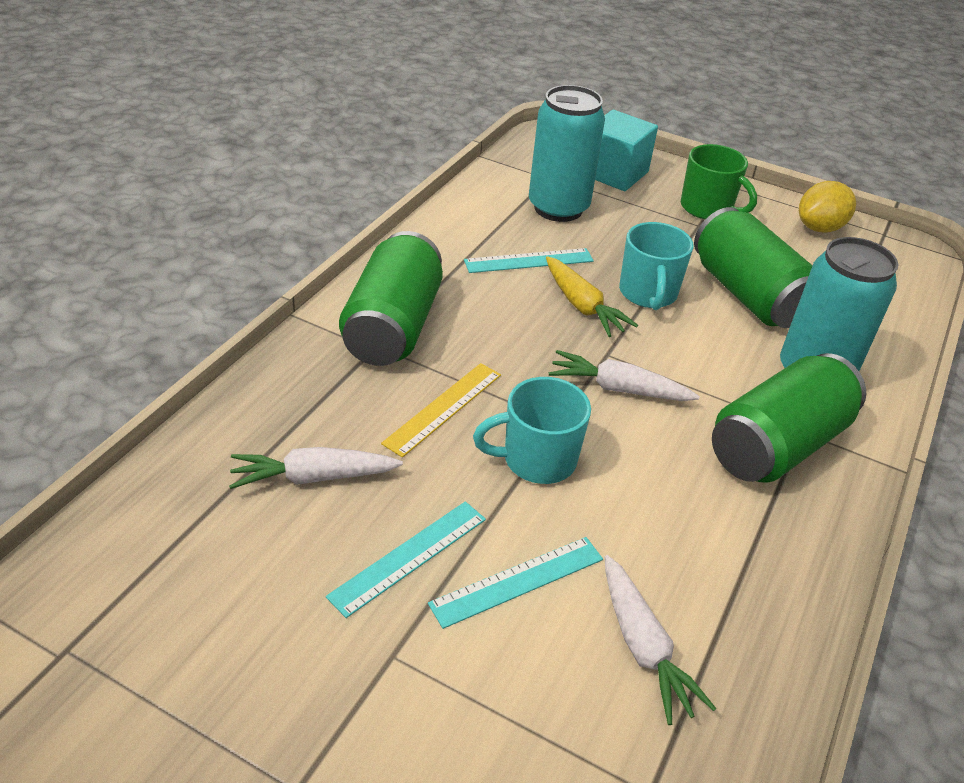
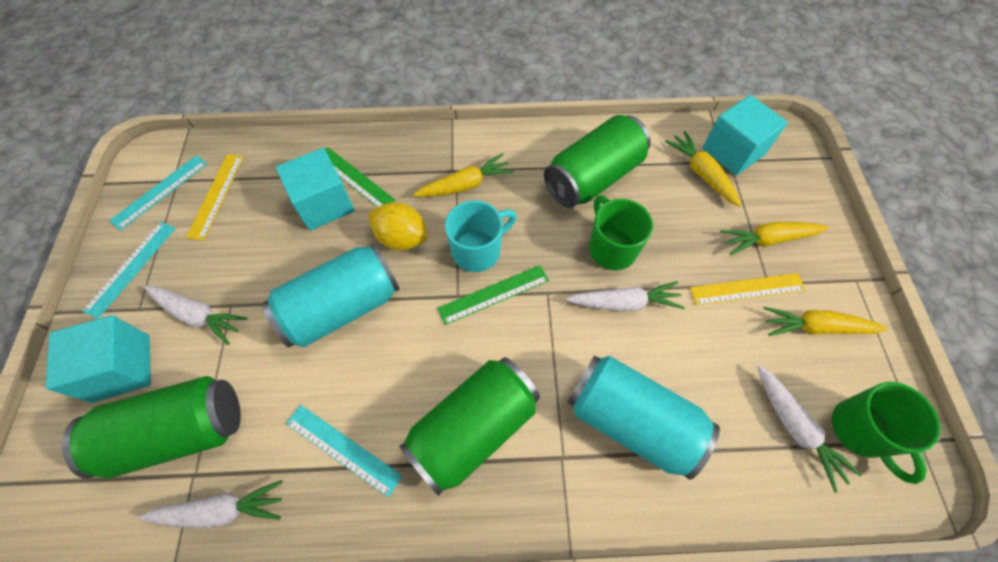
green mug: [681,144,757,219] = 1 -> [589,195,653,270] [832,382,940,484] = 2
green ruler: none = 0 -> [325,147,395,207] [437,265,549,325] = 2
turquoise cube: [595,110,658,191] = 1 -> [45,315,151,403] [276,148,355,231] [702,95,788,176] = 3
turquoise mug: [473,377,591,484] [619,222,693,310] = 2 -> [445,200,517,272] = 1
white carrot: [229,447,403,489] [549,350,700,401] [605,555,716,725] = 3 -> [138,480,283,528] [144,286,247,345] [566,281,685,311] [757,366,862,493] = 4
yellow carrot: [546,256,638,337] = 1 -> [413,153,514,197] [665,131,742,207] [720,222,829,255] [763,307,888,336] = 4
yellow ruler: [381,363,501,458] = 1 -> [186,154,243,240] [690,273,806,305] = 2

